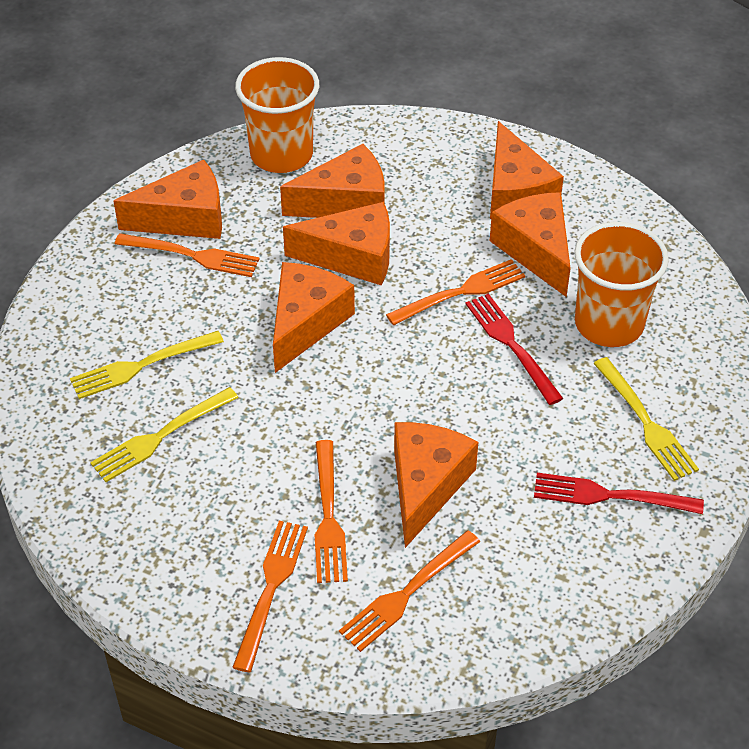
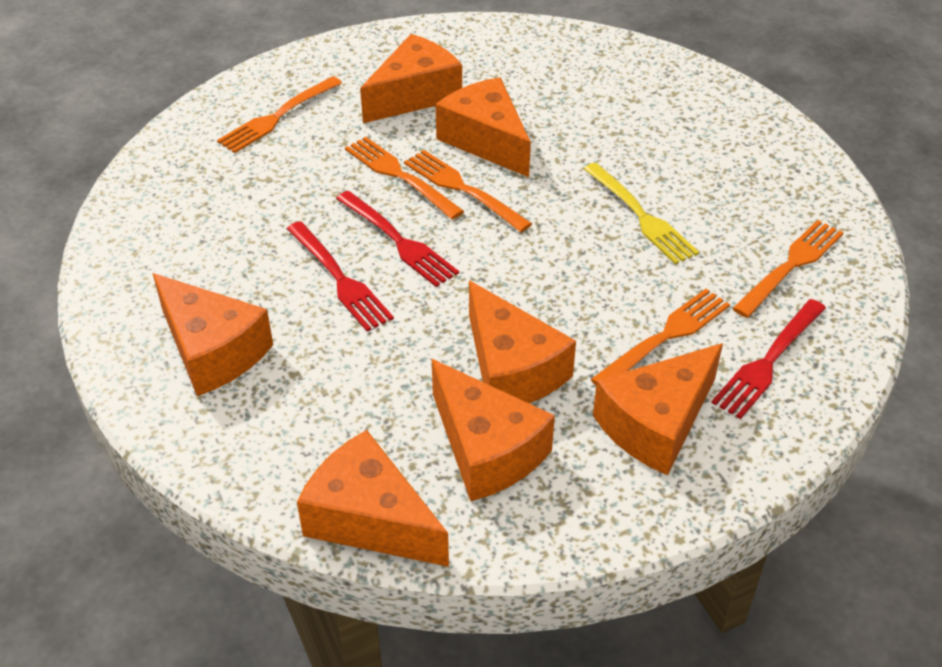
orange cup: [235,57,319,173] [574,222,669,347] = 2 -> none = 0
red fork: [466,293,564,405] [534,473,704,514] = 2 -> [287,221,394,331] [336,191,459,287] [711,299,826,419] = 3
yellow fork: [70,331,224,399] [90,387,238,482] [593,357,699,481] = 3 -> [584,163,699,264] = 1

